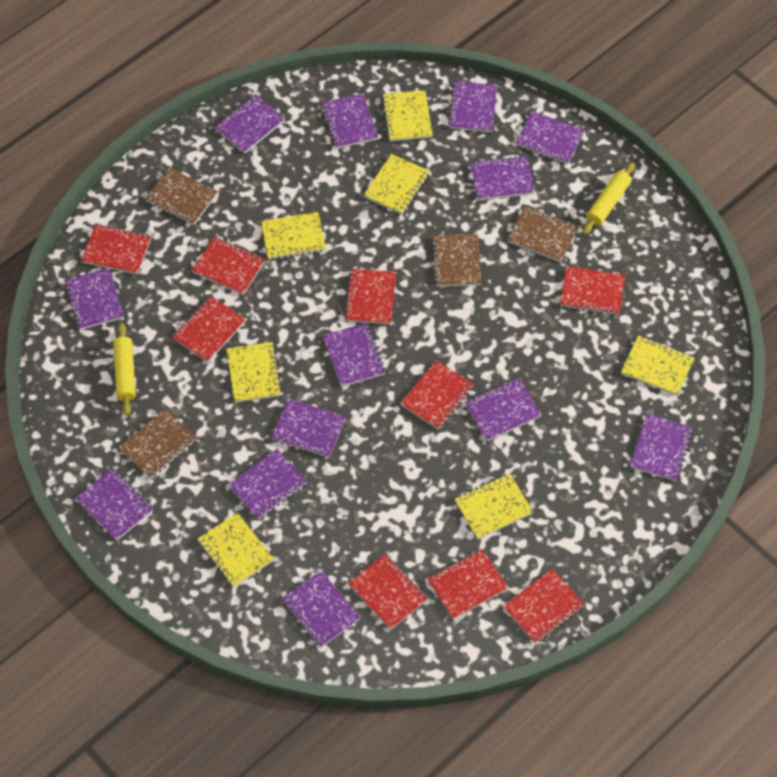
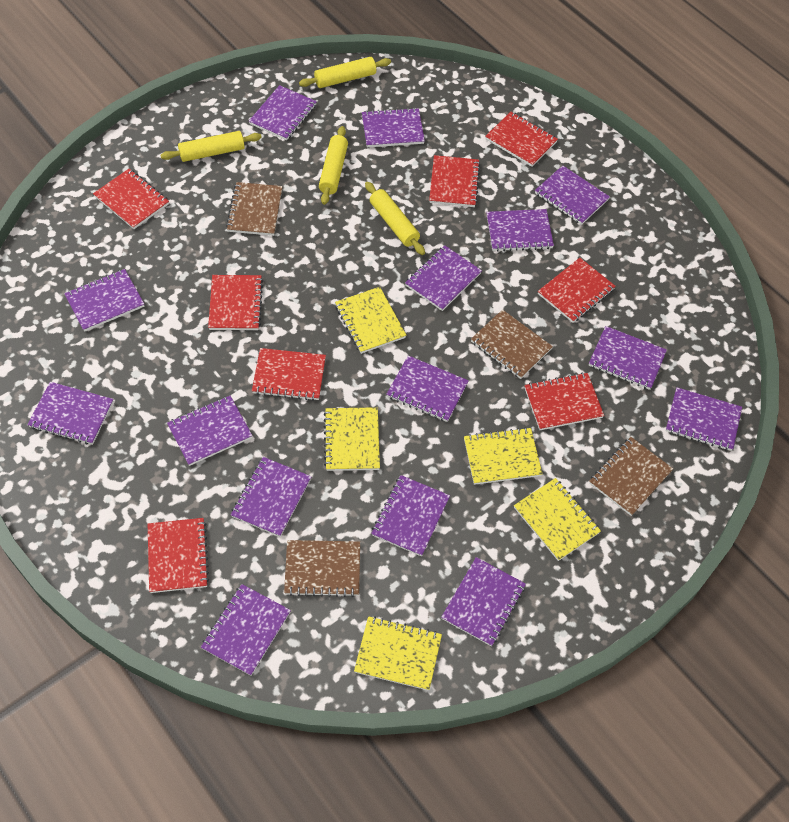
purple notebook: [65,268,124,330] [76,468,153,541] [215,95,285,153] [228,449,307,519] [271,398,346,458] [282,571,361,647] [321,93,378,149] [323,323,386,387] [448,81,497,132] [465,378,542,441] [471,156,535,200] [516,111,585,164] [630,413,693,481] = 13 -> [27,382,114,445] [64,269,145,332] [167,396,253,466] [201,584,291,676] [231,457,312,537] [249,85,317,140] [362,108,425,147] [371,475,450,557] [386,356,469,422] [405,245,482,311] [441,557,526,646] [487,209,554,252] [535,166,610,225] [589,326,667,390] [666,387,742,451] = 15
red notebook: [81,224,151,275] [172,296,246,362] [192,237,265,295] [344,269,396,324] [348,554,428,630] [400,361,474,429] [428,549,508,619] [503,569,585,643] [560,266,625,315] = 9 -> [93,169,169,229] [148,518,209,593] [208,275,263,330] [252,348,326,401] [429,155,480,207] [485,112,558,167] [525,373,604,430] [538,258,616,323] = 8
yellow notebook: [197,512,274,587] [227,342,282,403] [261,212,326,260] [364,154,430,214] [382,90,433,141] [455,473,533,540] [621,335,695,396] = 7 -> [324,407,380,471] [335,287,407,354] [354,616,442,691] [464,427,542,485] [514,478,601,561] = 5
yellow rolling pin: [113,323,136,416] [583,162,635,234] = 2 -> [160,131,262,162] [299,57,391,88] [319,126,348,205] [365,182,425,255] = 4

